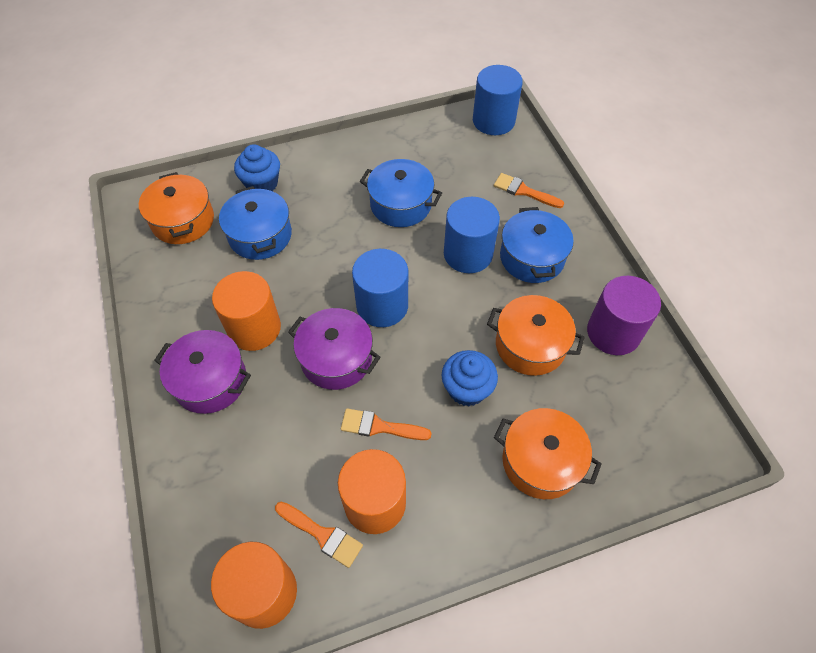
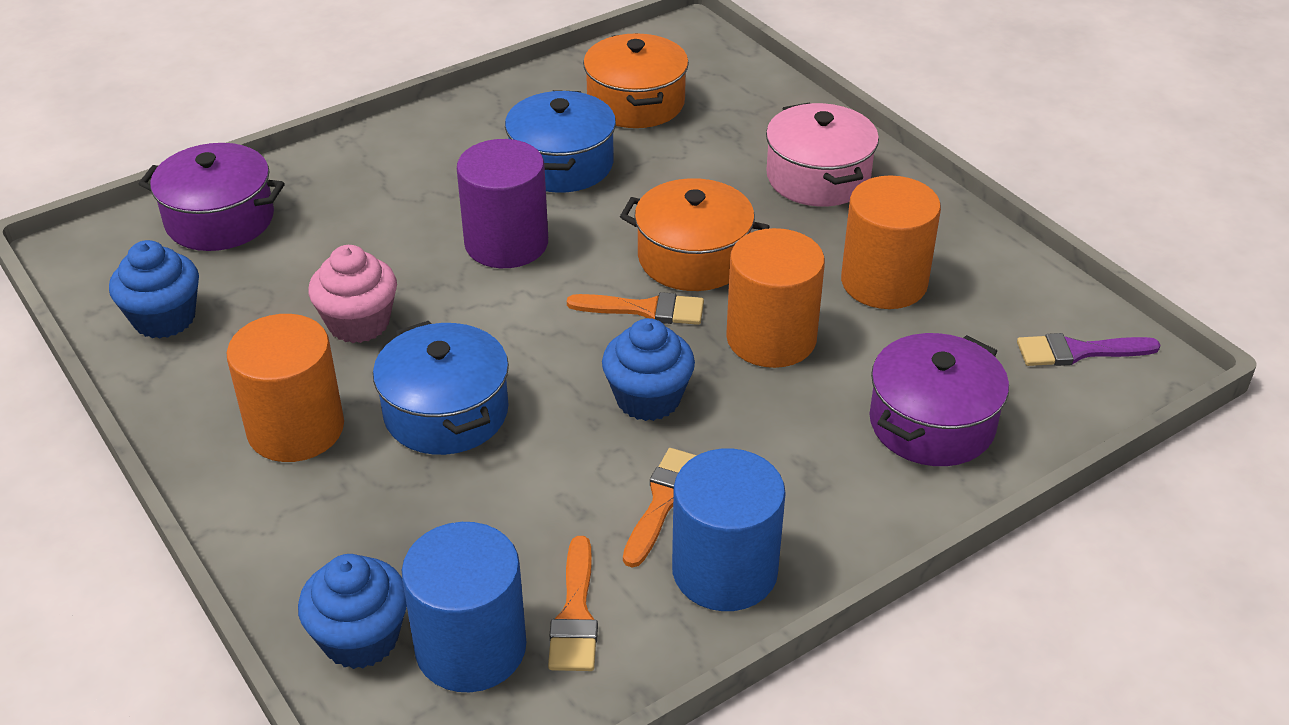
blue cupcake: [234,144,280,191] [442,350,498,406] = 2 -> [109,240,199,339] [298,554,407,669] [602,318,695,421] = 3
blue cylinder: [352,249,408,327] [444,197,500,273] [473,65,523,135] = 3 -> [402,522,526,692] [672,448,786,611] = 2
blue pot: [219,186,292,260] [360,159,442,227] [500,207,574,283] = 3 -> [373,321,509,455] [505,90,616,193] = 2
orange pot: [139,172,214,244] [487,295,585,376] [494,408,602,499] = 3 -> [583,33,689,128] [620,178,770,291] = 2
pink cupcake: none = 0 -> [308,245,397,343] = 1
pink pot: none = 0 -> [766,102,879,207] = 1
purple brush: none = 0 -> [1017,333,1161,366] = 1

